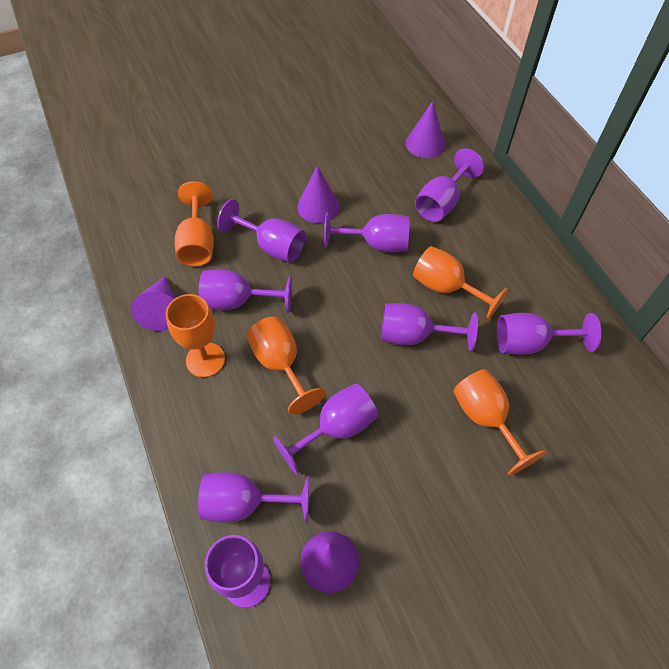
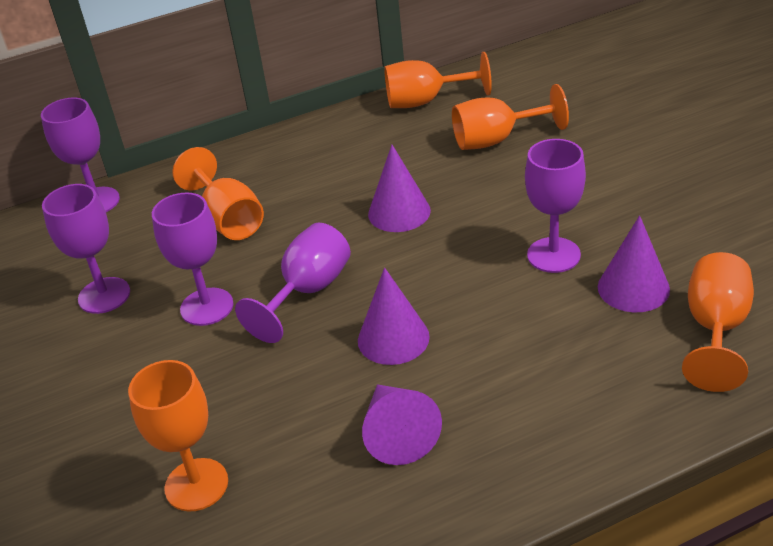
purple goblet: [198,472,309,523] [199,270,292,313] [205,535,270,608] [217,199,306,263] [273,384,378,474] [324,212,410,252] [381,303,478,351] [415,148,484,222] [497,313,601,355] = 9 -> [41,97,120,212] [42,184,130,314] [152,192,234,326] [235,223,351,343] [525,139,586,273] = 5

